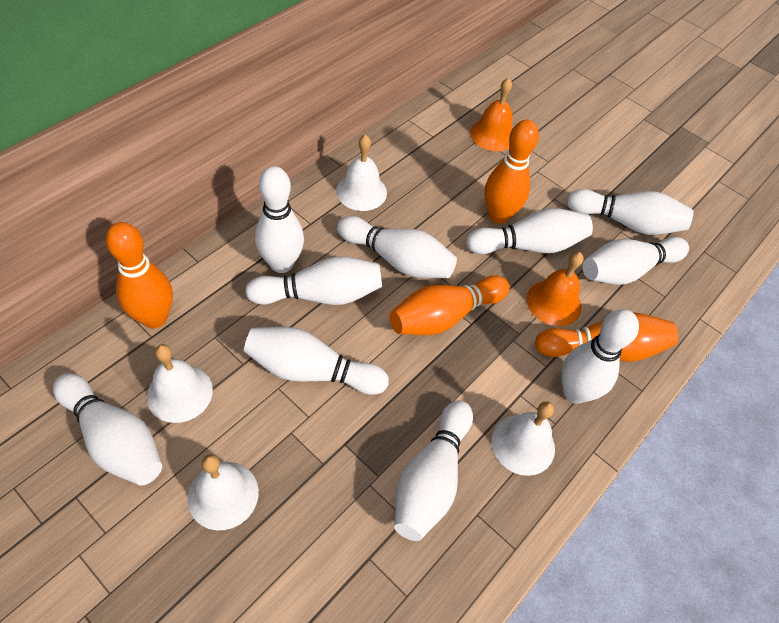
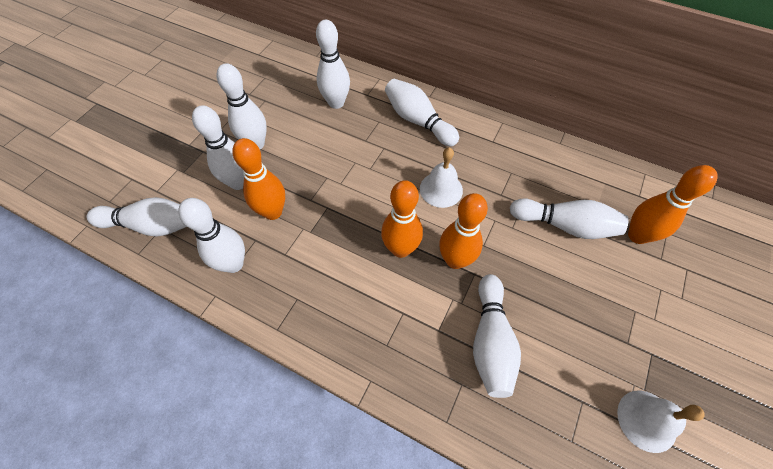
orange bell: [470,78,513,151] [527,252,584,326] = 2 -> none = 0
white bell: [147,344,213,423] [188,454,259,530] [336,135,387,211] [492,401,555,476] = 4 -> [420,147,463,208] [617,390,705,453] = 2
white bowling pin: [53,373,162,486] [244,327,389,395] [245,256,382,305] [255,166,304,273] [337,216,457,278] [394,400,473,541] [466,208,593,254] [561,309,639,404] [567,189,694,235] [583,237,689,285] = 10 -> [87,197,187,237] [178,198,245,273] [192,105,244,190] [216,63,267,149] [316,20,350,109] [385,79,459,147] [473,274,521,398] [510,198,629,239] = 8

